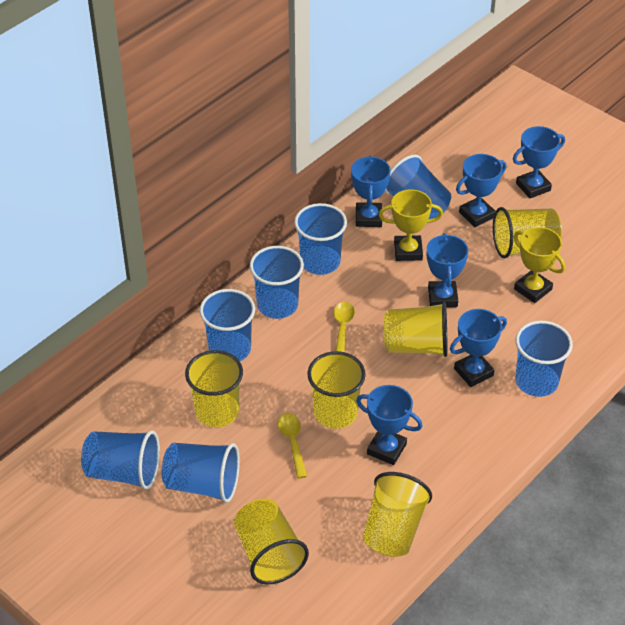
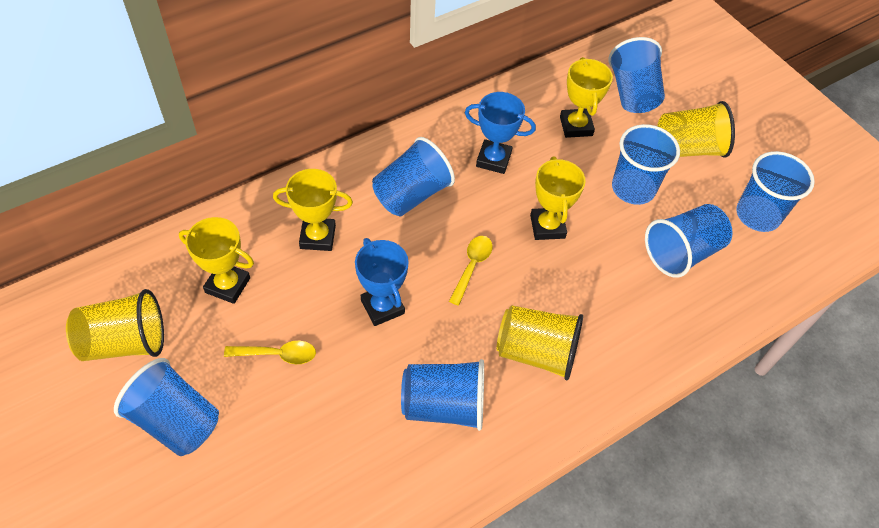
blue trophy: [351,155,391,227] [356,385,423,465] [427,233,468,307] [450,309,507,387] [456,154,506,227] [513,126,565,198] = 6 -> [355,238,409,326] [465,92,536,174] = 2
yellow cup: [185,350,243,427] [234,499,309,584] [307,351,366,429] [363,472,432,557] [384,302,448,357] [493,207,562,258] = 6 -> [66,289,164,361] [497,305,583,381] [657,101,735,158] = 3
yellow trophy: [379,189,443,261] [514,227,565,303] = 2 -> [179,217,254,304] [273,169,353,251] [530,157,586,240] [560,57,613,138] = 4

